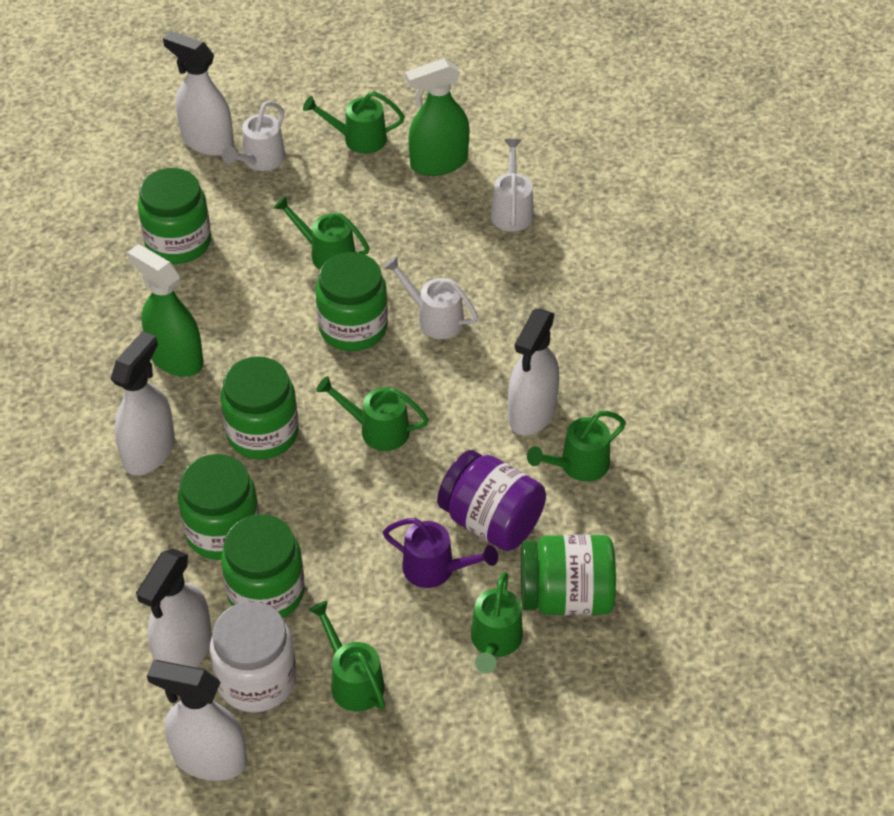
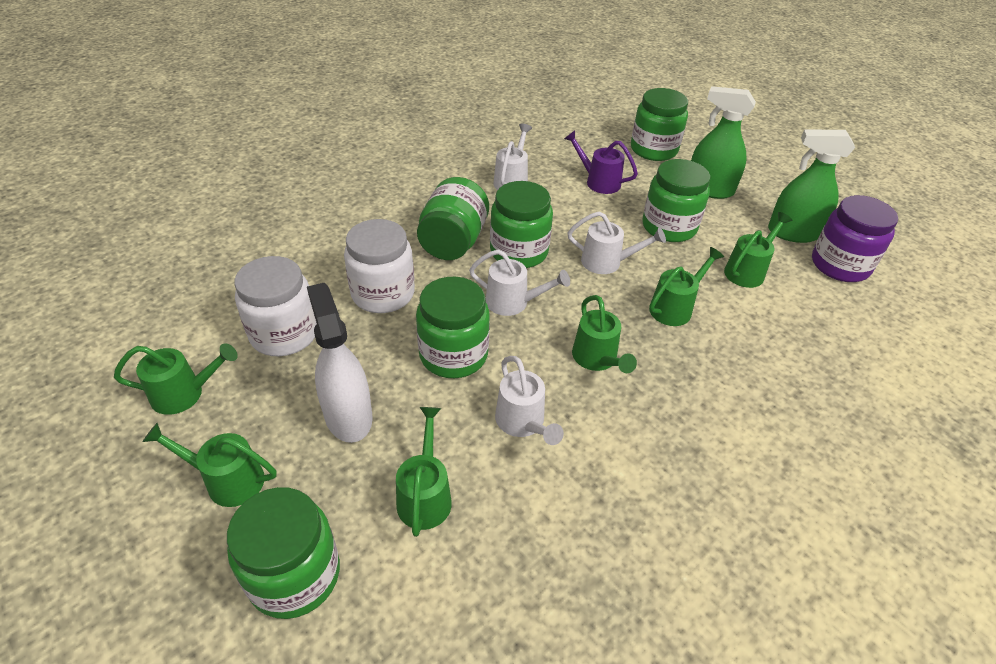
white jar: [210,601,296,712] = 1 -> [235,256,317,356] [344,219,415,313] = 2
white spray bottle: [110,331,175,475] [136,549,212,667] [147,660,247,781] [163,31,234,156] [508,309,559,435] = 5 -> [307,283,373,443] = 1
white watering can: [222,101,285,171] [383,256,478,339] [490,139,534,232] = 3 -> [469,249,570,316] [493,124,532,190] [495,356,564,445] [568,212,666,274] = 4

